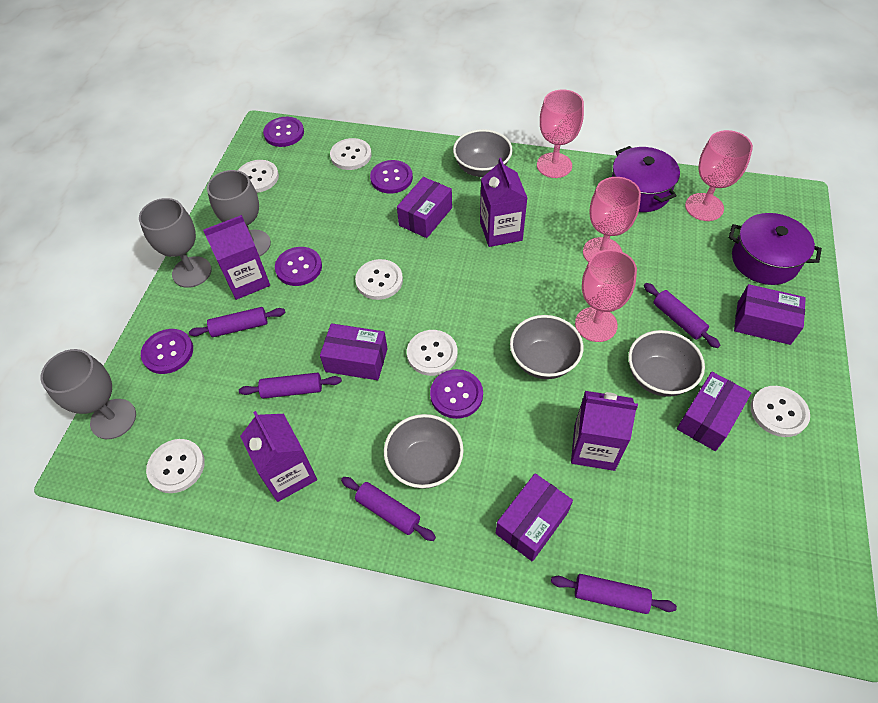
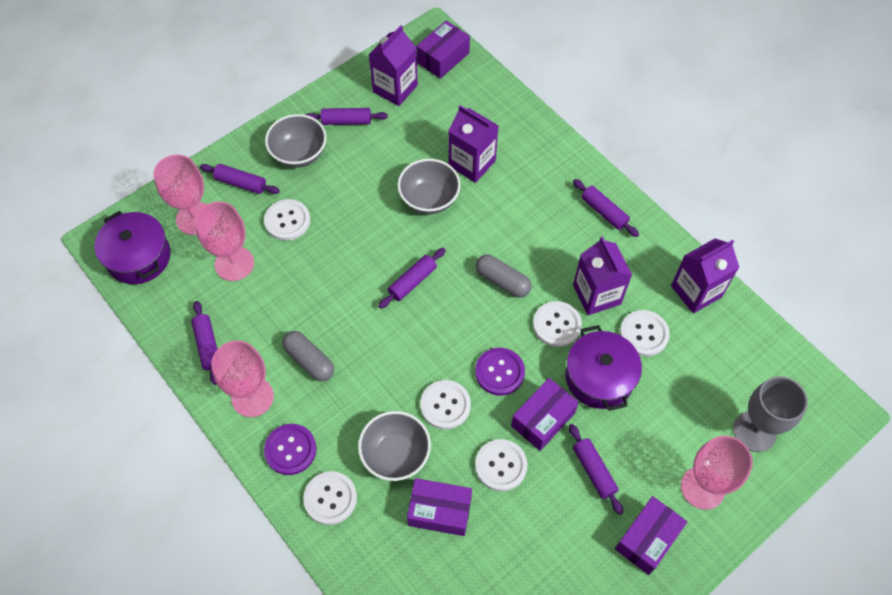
grey bowl: [384,414,464,489] [453,129,513,177] [510,315,583,379] [628,330,705,397] = 4 -> [265,114,327,168] [358,411,431,481] [397,159,461,214] = 3
grey capsule: none = 0 -> [282,331,334,381] [476,254,532,298] = 2
grey goblet: [40,349,136,439] [139,198,212,288] [207,170,271,257] = 3 -> [733,376,808,452] = 1
purple box: [320,323,388,380] [397,177,452,238] [496,473,573,562] [677,372,751,451] [734,284,806,345] = 5 -> [407,478,472,536] [416,20,470,79] [511,378,579,451] [615,496,687,575] = 4
purple button: [141,329,193,374] [263,117,304,147] [275,247,322,286] [370,160,413,194] [430,369,483,419] = 5 -> [264,424,317,475] [475,348,525,396] = 2
purple rolling pin: [189,307,285,337] [239,373,342,399] [341,477,436,541] [551,574,677,614] [644,283,720,348] = 5 -> [191,301,217,385] [200,164,280,194] [306,108,388,125] [378,248,446,309] [569,424,623,515] [573,179,639,237] = 6

